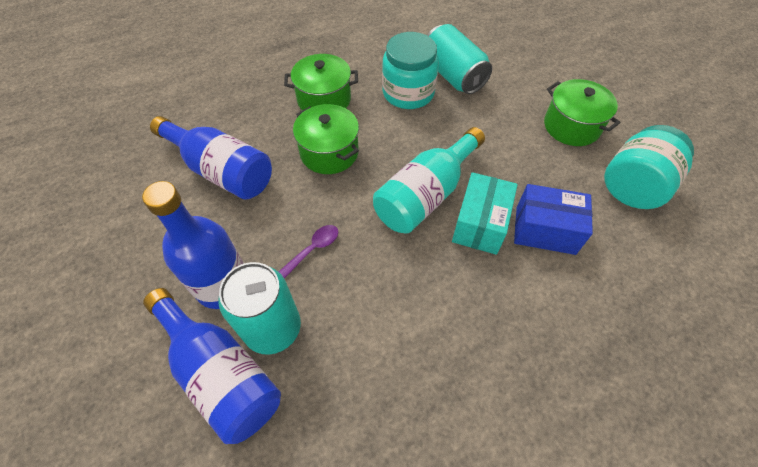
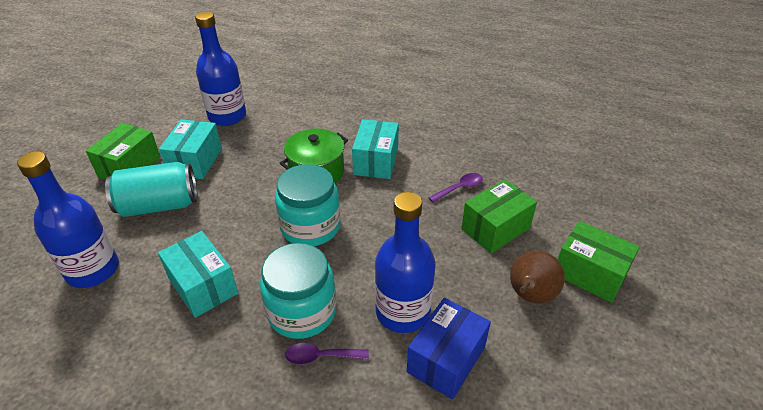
brown pear: none = 0 -> [510,250,565,303] = 1
green box: none = 0 -> [86,123,161,180] [461,179,537,253] [558,221,640,303] = 3
green pot: [284,54,358,110] [293,104,359,174] [544,79,620,146] = 3 -> [280,129,348,184] = 1
purple spoon: [279,225,338,279] = 1 -> [285,343,369,365] [429,173,483,203] = 2
turquoise bottle: [373,127,485,233] = 1 -> none = 0
turquoise box: [452,172,518,255] = 1 -> [158,231,238,318] [159,119,222,179] [352,119,399,179] = 3
turquoise can: [218,262,301,355] [427,24,492,94] = 2 -> [105,162,197,217] = 1

